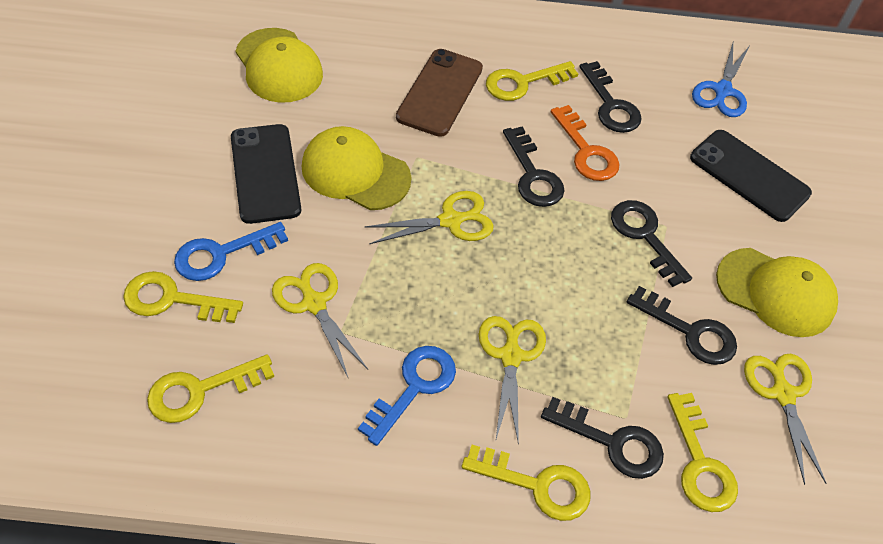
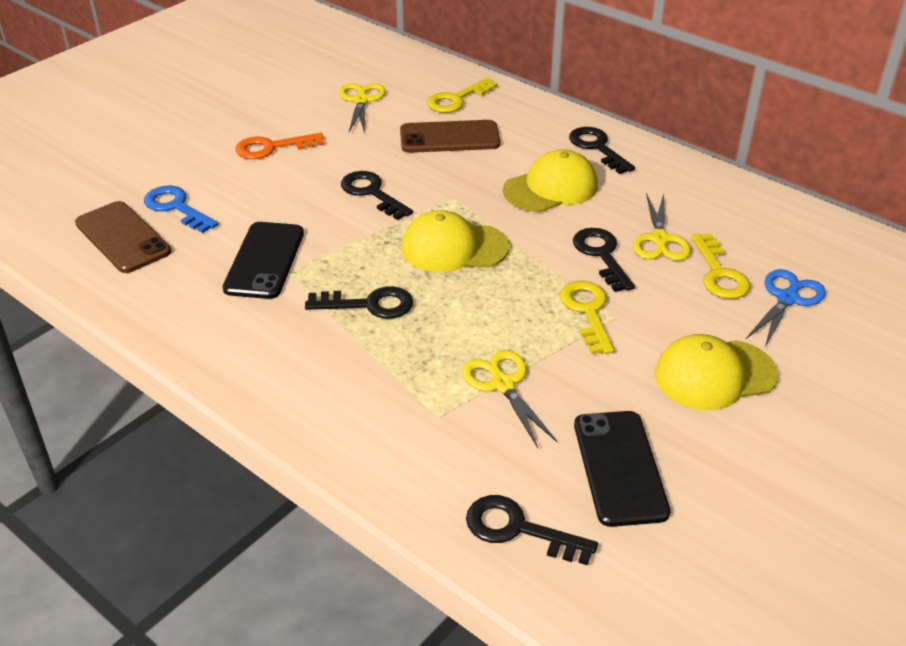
blue key: [174,222,288,281] [358,346,456,446] = 2 -> [144,186,219,233] = 1
brown phone: [396,49,483,137] = 1 -> [75,201,171,273] [400,120,500,153] = 2
yellow key: [123,271,243,323] [147,354,274,423] [461,445,591,521] [486,61,578,101] [667,393,738,512] = 5 -> [427,78,498,113] [560,281,614,354] [691,233,750,299] = 3
yellow scissors: [272,263,368,377] [364,191,494,244] [479,316,546,445] [744,354,827,485] = 4 -> [339,83,386,134] [462,350,558,448] [633,193,691,261] = 3

